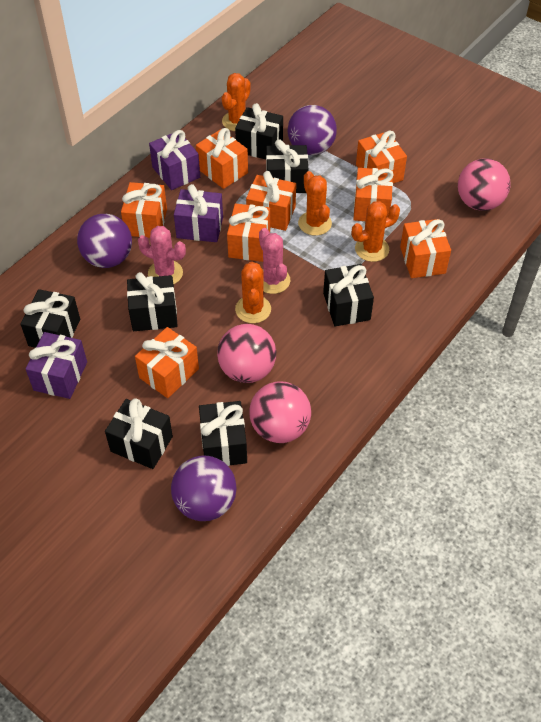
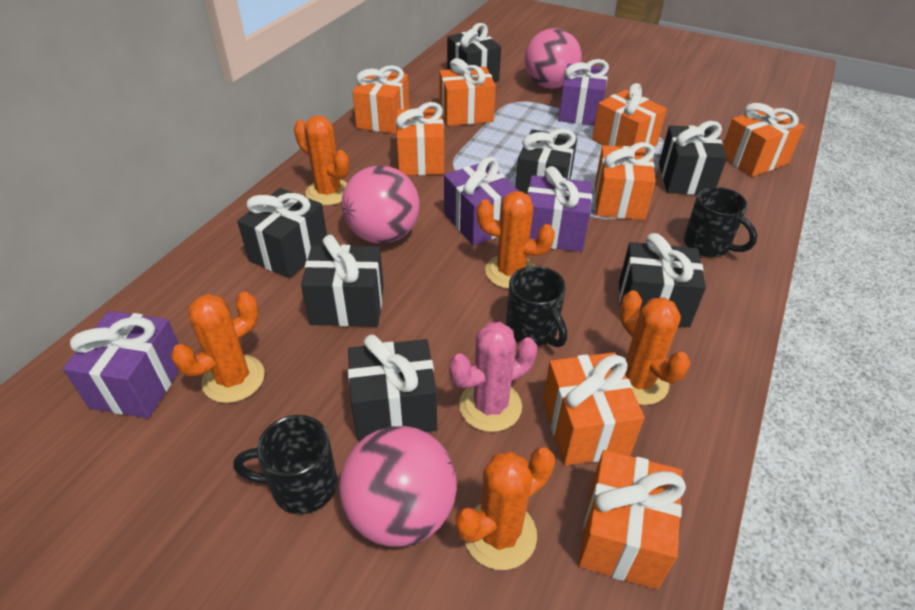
black mug: none = 0 -> [233,415,337,514] [506,266,567,347] [684,186,757,257] = 3
orange cactus: [222,73,251,131] [235,262,271,323] [298,171,332,236] [352,201,400,262] = 4 -> [171,292,265,403] [294,115,349,206] [456,447,555,570] [477,191,555,289] [620,290,690,405] = 5
pink cactus: [138,226,186,285] [259,228,290,294] = 2 -> [449,322,537,432] = 1
purple ball: [77,214,132,268] [171,456,237,521] [288,105,337,155] = 3 -> none = 0
purple gift: [26,332,87,399] [149,130,200,190] [174,184,223,242] = 3 -> [63,311,179,418] [444,157,519,245] [528,166,592,252] [558,59,609,125] = 4

